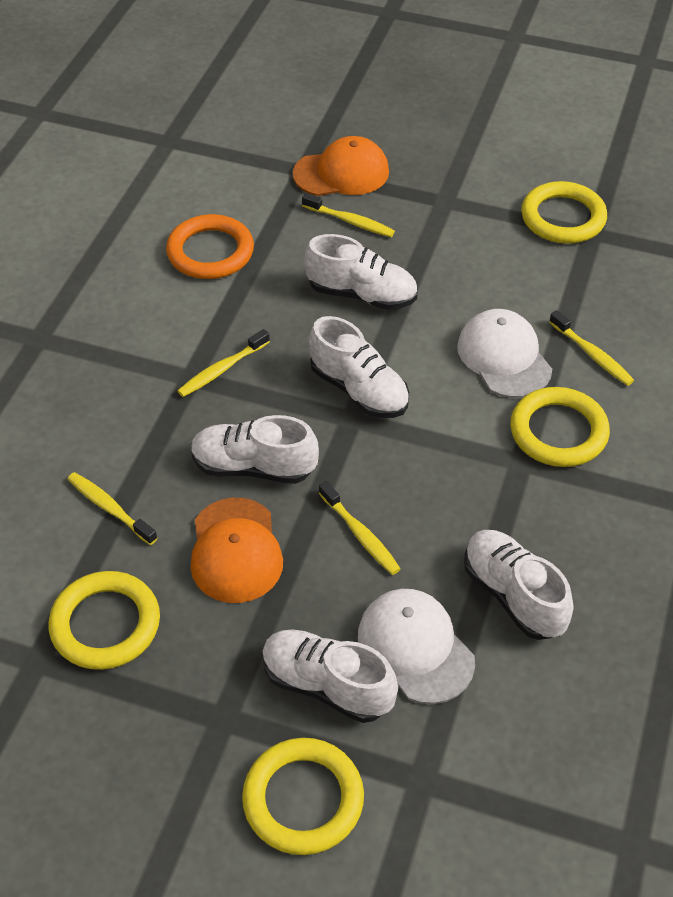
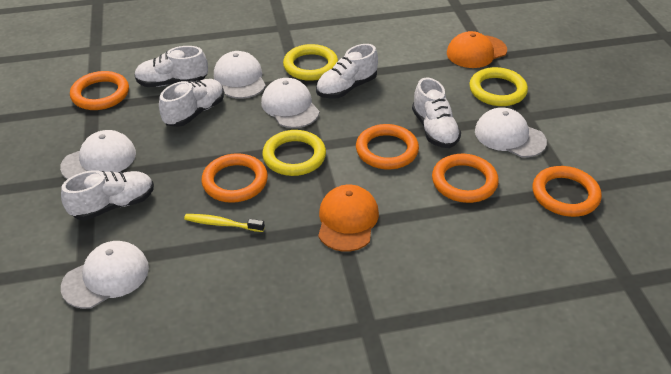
orange ring: [166,214,254,279] = 1 -> [70,71,129,110] [201,153,268,203] [356,124,419,169] [432,154,499,203] [532,166,602,217] = 5
white cap: [358,589,475,704] [457,309,552,398] = 2 -> [60,130,136,179] [61,241,149,309] [214,51,266,99] [261,78,319,128] [475,107,547,157] = 5
yellow ring: [48,571,160,670] [242,738,364,855] [510,387,610,467] [521,181,607,244] = 4 -> [262,130,326,176] [283,44,338,81] [469,67,528,106] = 3
yellow toothbrush: [68,472,157,545] [178,329,270,397] [302,193,395,237] [319,481,401,575] [549,310,634,386] = 5 -> [184,214,265,232] = 1

